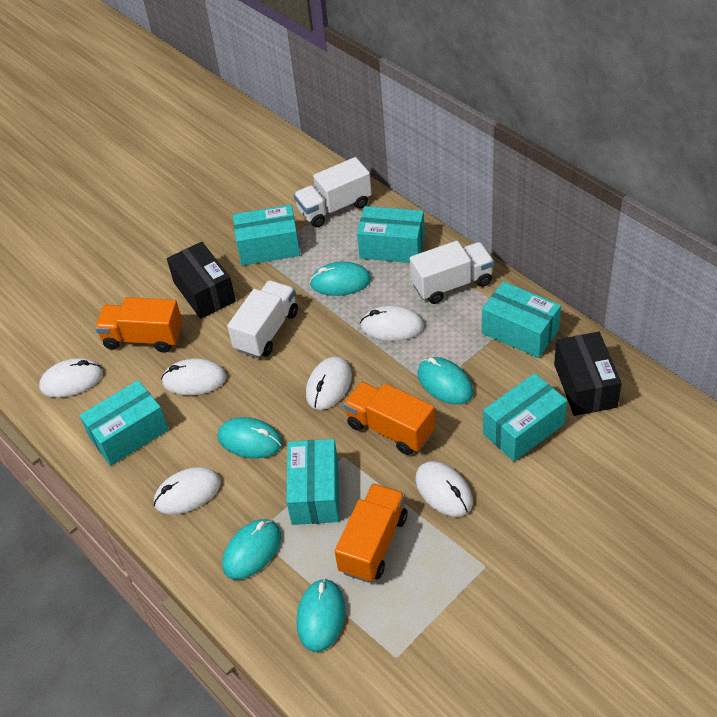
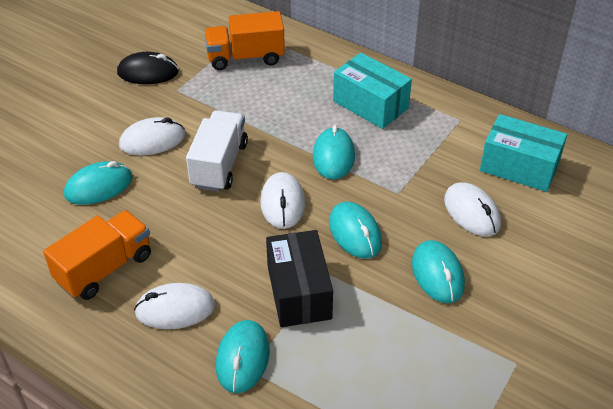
black box: [167,242,236,319] [554,332,622,416] = 2 -> [266,230,333,327] = 1
black mouse: none = 0 -> [117,52,179,84] = 1
orange truck: [95,297,183,353] [335,484,407,582] [344,382,435,455] = 3 -> [43,210,151,300] [205,11,285,70] = 2
turquoise box: [79,380,169,466] [233,205,300,266] [286,439,339,525] [357,206,425,263] [482,281,561,358] [483,373,567,461] = 6 -> [333,53,412,129] [480,114,567,192] = 2
white mouse: [39,358,103,398] [154,467,221,515] [161,358,227,395] [306,356,352,410] [360,305,424,341] [416,461,473,517] = 6 -> [119,117,185,156] [134,283,215,329] [260,172,305,229] [444,182,501,236] = 4
white truck: [227,280,298,358] [294,157,372,227] [410,241,494,304] = 3 -> [186,110,248,192] = 1

